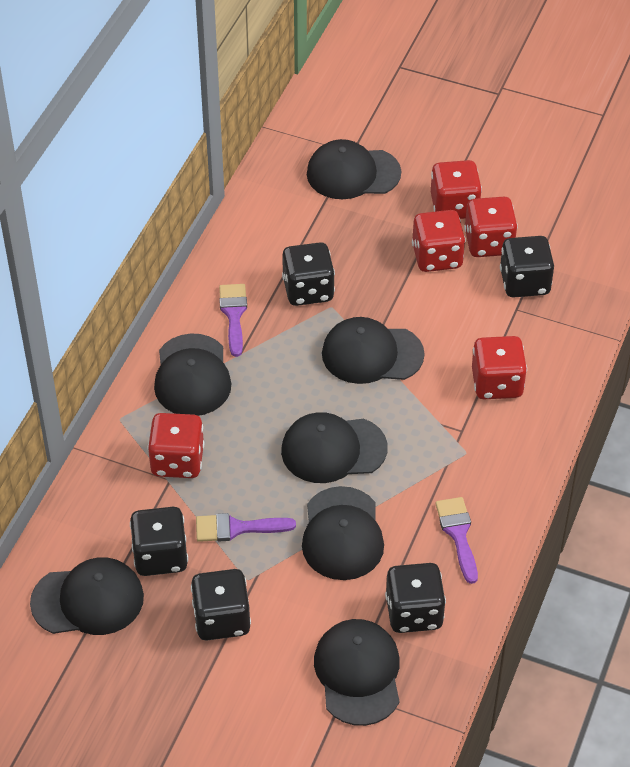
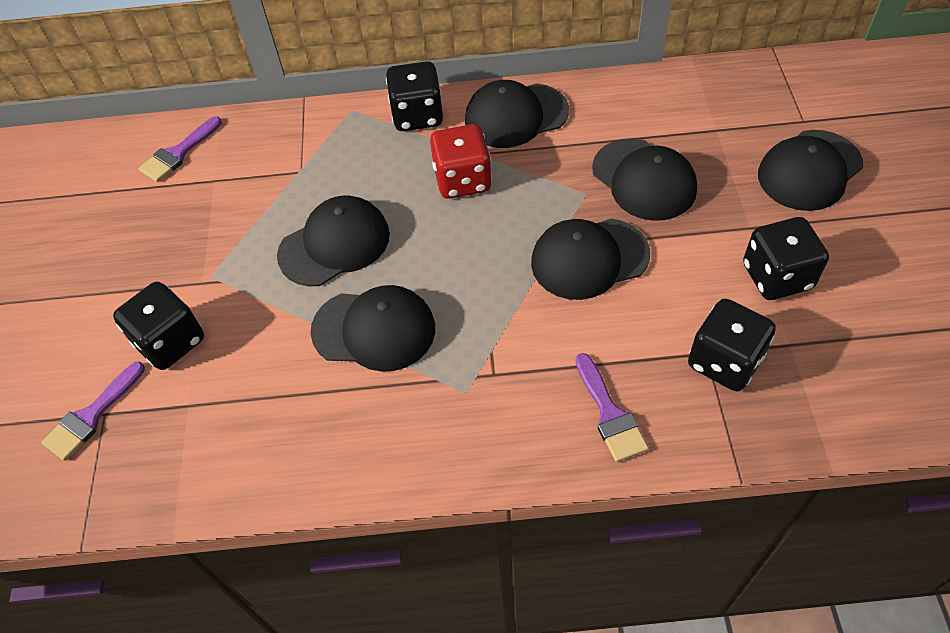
black cap: [30,557,144,635] [154,333,232,416] [281,412,388,483] [302,486,384,580] [307,139,401,199] [314,619,400,726] [322,317,425,384] = 7 -> [277,196,390,286] [311,285,435,372] [465,80,569,148] [531,219,650,300] [592,139,697,221] [758,130,863,211] = 6
black dice: [130,507,188,576] [191,569,251,640] [282,242,335,306] [385,563,446,633] [500,236,554,298] = 5 -> [113,282,204,370] [386,61,443,131] [688,299,776,391] [743,217,829,300] = 4
red dice: [148,413,204,478] [412,210,466,272] [431,160,482,219] [464,197,518,257] [472,336,527,399] = 5 -> [430,124,492,199] = 1

